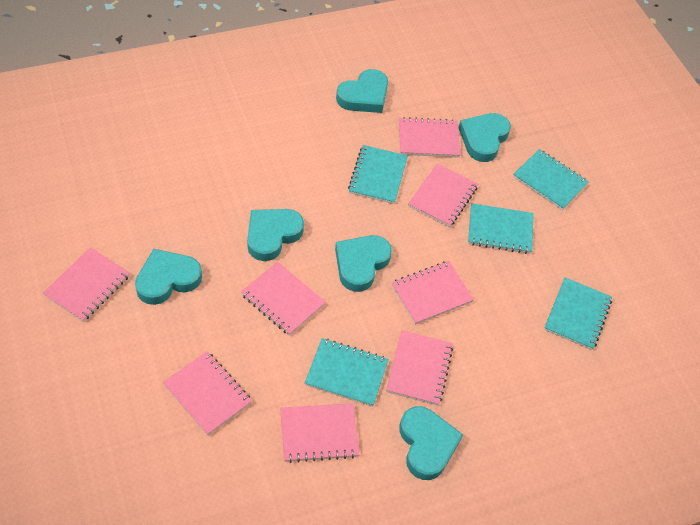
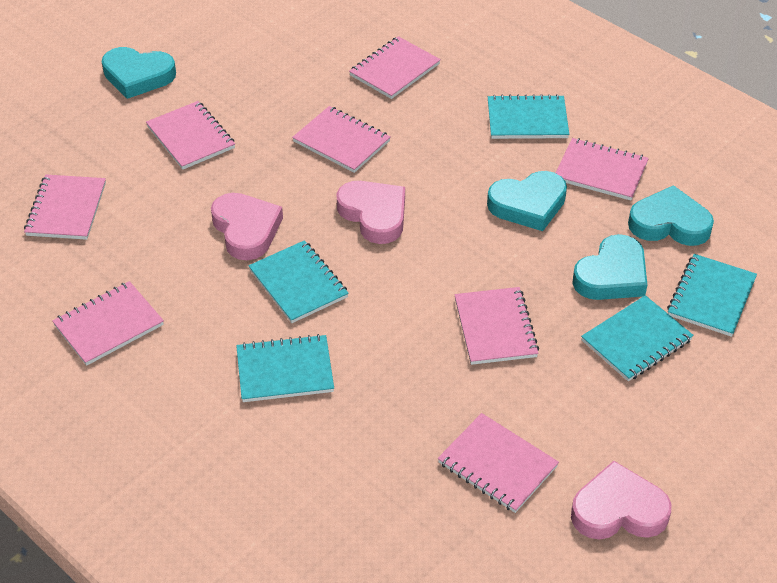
pink heart: none = 0 -> [211,193,283,260] [337,181,405,244] [571,461,671,539] = 3
turquoise heart: [135,249,202,305] [247,209,304,261] [335,235,392,292] [336,69,388,113] [399,406,463,480] [459,113,511,162] = 6 -> [102,47,176,99] [487,171,567,231] [572,234,647,300] [628,185,714,246] = 4

